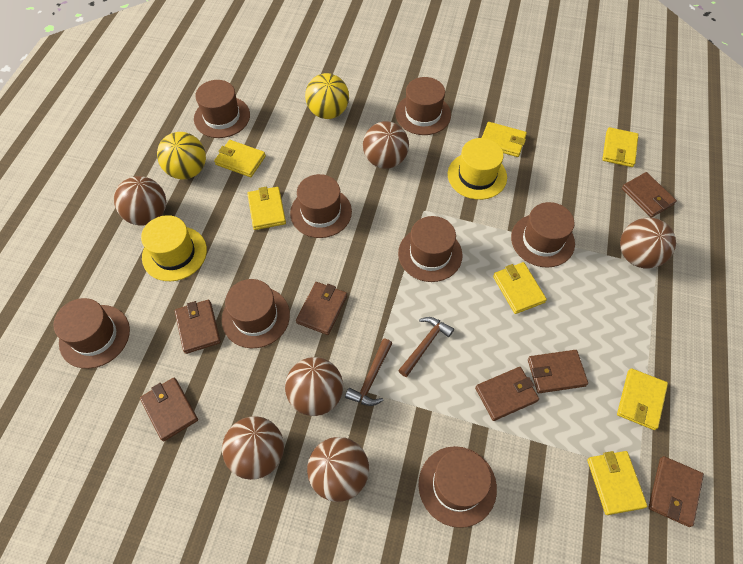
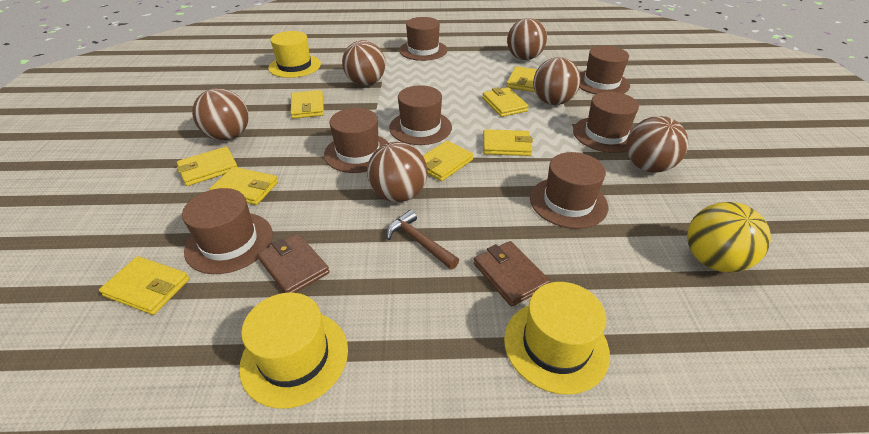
brown hammer: [345,338,392,406] [398,317,454,377] = 2 -> [386,210,459,269] = 1
brown hat: [53,298,130,369] [194,80,250,138] [222,279,290,348] [290,174,352,238] [395,77,451,135] [398,216,463,282] [418,446,497,528] [511,202,575,268] = 8 -> [182,188,273,274] [324,108,389,173] [389,85,452,145] [399,17,447,61] [530,152,608,229] [573,92,639,153] [579,46,630,95] = 7
brown wallet: [140,378,198,441] [175,300,221,354] [296,282,347,335] [475,367,539,421] [528,350,588,393] [622,172,677,218] [648,456,704,527] = 7 -> [257,233,330,293] [474,241,550,307] = 2
yellow ball: [157,132,206,180] [305,73,349,119] = 2 -> [687,202,771,273] = 1
yellow hat: [141,215,207,281] [448,138,507,200] = 2 -> [239,293,348,409] [268,31,321,78] [504,282,610,395] = 3
yellow wallet: [214,140,266,177] [247,187,286,230] [482,122,527,157] [493,262,547,314] [587,451,647,515] [602,127,639,167] [617,368,668,430] = 7 -> [99,256,189,315] [177,147,237,186] [210,167,278,205] [290,90,324,119] [423,141,473,181] [482,87,529,117] [483,129,533,156] [506,66,537,92] = 8

